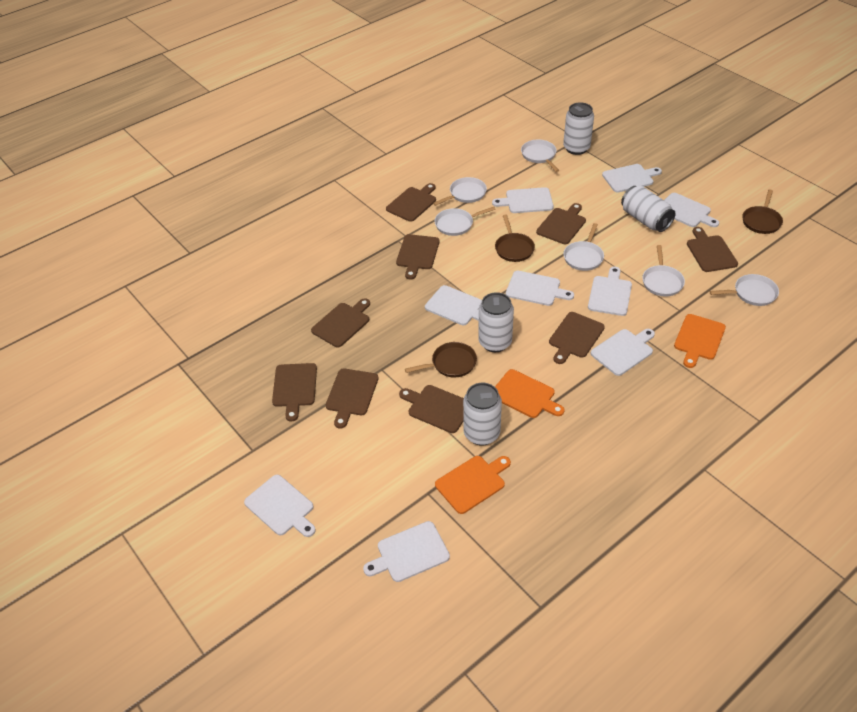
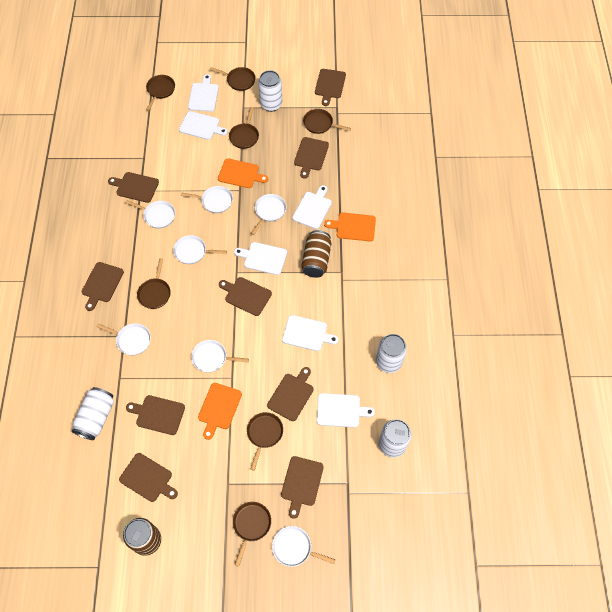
brown can: none = 0 -> [123,518,161,556] [301,230,331,278] = 2
brown pan: [405,342,477,378] [495,214,535,262] [742,190,783,234] = 3 -> [137,258,171,309] [146,75,175,111] [210,67,256,91] [229,107,259,149] [233,502,271,567] [247,412,283,471] [303,109,351,134] = 7
white cutting board: [244,475,316,537] [363,521,450,582] [425,285,482,325] [492,187,554,213] [506,271,574,306] [588,267,632,316] [591,329,655,376] [602,164,662,193] [664,193,719,227] = 9 -> [179,111,228,140] [188,74,219,112] [234,242,287,275] [282,315,339,351] [292,185,332,229] [317,393,375,428] = 6
white pan: [433,177,487,206] [435,207,496,236] [521,139,559,172] [564,223,604,271] [642,245,685,296] [710,274,779,306] = 6 -> [96,323,151,355] [125,200,175,229] [173,235,227,264] [181,186,233,213] [191,340,249,372] [251,194,286,235] [272,526,335,567] = 7

